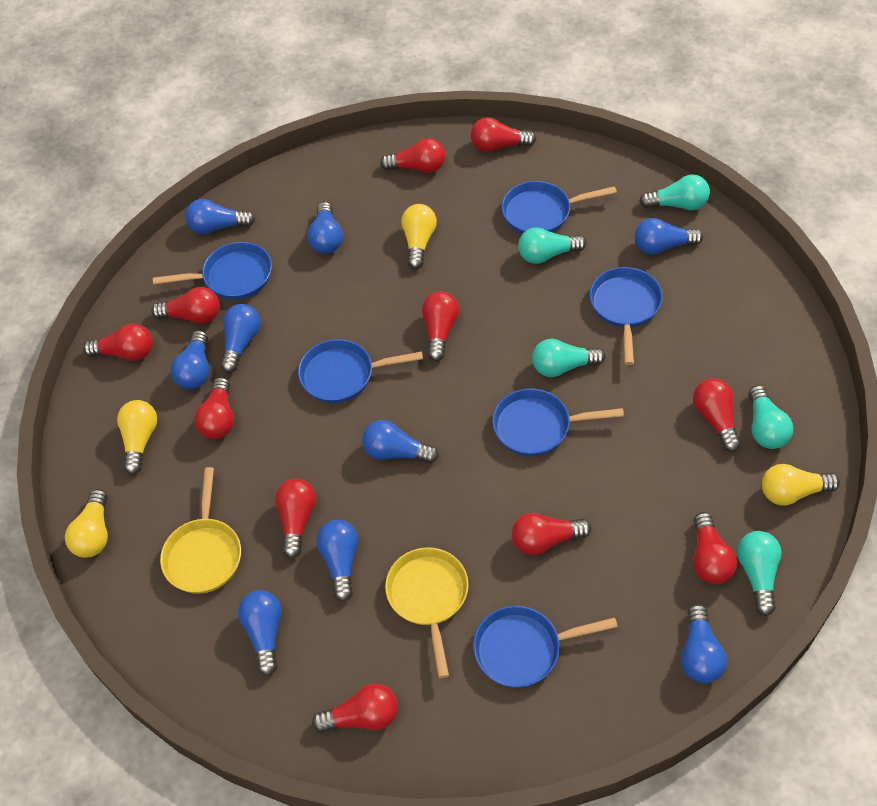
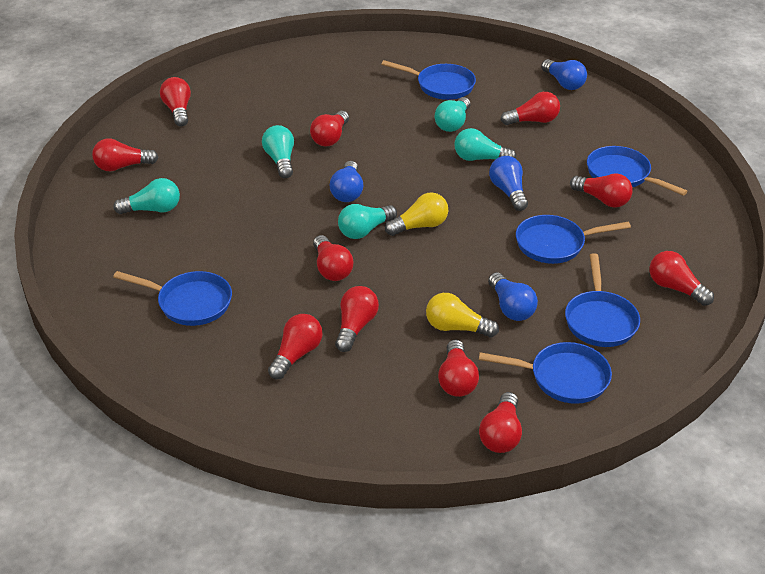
blue light bulb: [170,330,209,389] [185,199,255,234] [220,304,261,373] [238,590,282,676] [307,202,343,254] [316,520,358,602] [362,420,439,463] [635,218,703,255] [681,604,727,683] = 9 -> [330,161,364,202] [488,272,538,321] [489,156,528,211] [541,59,587,90] = 4
yellow light bulb: [65,489,108,558] [117,400,157,475] [401,204,437,269] [762,464,840,505] = 4 -> [385,192,448,236] [426,293,499,337] = 2
yellow pan: [160,467,241,594] [385,547,469,678] = 2 -> none = 0

